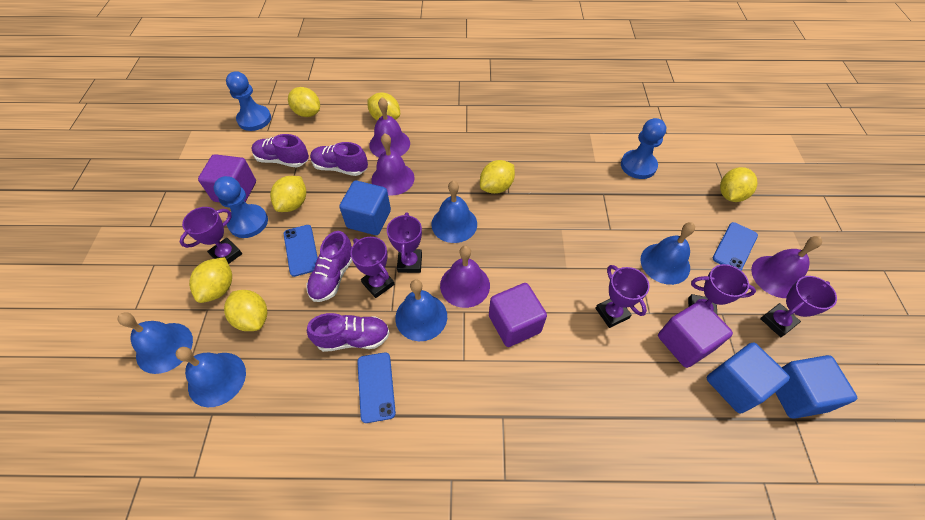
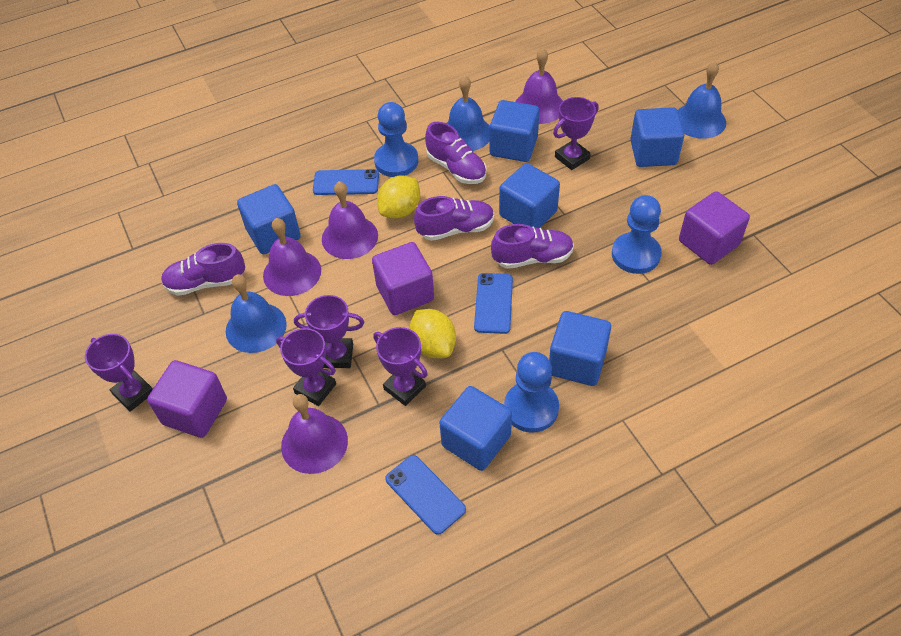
blue bell: [117,312,193,374] [176,347,246,407] [395,279,447,341] [431,181,477,243] [640,222,695,285] = 5 -> [226,274,287,353] [447,75,490,151] [678,62,726,139] = 3
blue cube: [339,180,391,235] [707,342,790,413] [775,355,857,419] = 3 -> [237,184,301,254] [439,386,512,471] [490,100,539,162] [499,163,560,228] [549,311,611,386] [630,107,684,167] = 6
purple trophy: [179,207,242,264] [350,237,395,298] [387,212,422,273] [595,265,650,328] [688,264,756,314] [760,276,837,337] = 6 -> [85,334,153,412] [276,328,336,406] [294,295,364,368] [373,327,428,406] [553,97,599,170] = 5
yellow lemon: [189,257,232,303] [224,290,267,331] [270,176,306,212] [288,87,320,117] [367,92,400,121] [480,160,515,194] [720,167,758,202] = 7 -> [377,175,420,219] [409,309,456,358] = 2

